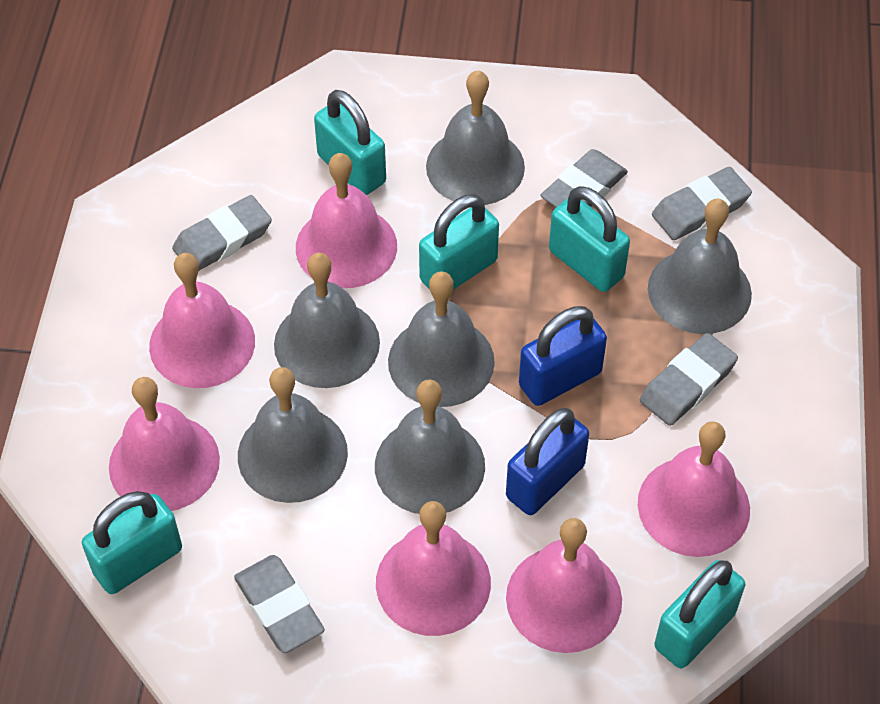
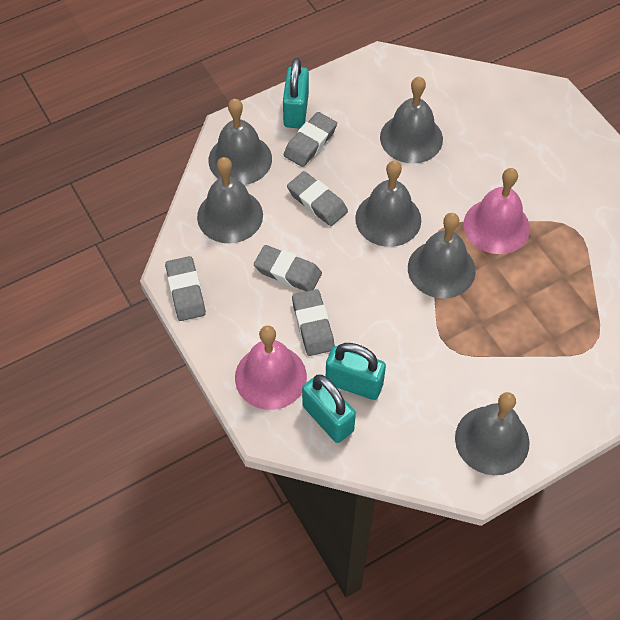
blue padlock: [506,408,589,515] [519,306,607,406] = 2 -> none = 0
pink bell: [109,377,220,511] [149,253,255,388] [296,153,397,288] [376,501,491,636] [506,518,622,653] [638,421,750,557] = 6 -> [235,326,307,410] [464,168,530,254] = 2
turquoise padlock: [82,491,182,594] [314,90,386,195] [419,194,499,290] [549,186,630,292] [654,560,745,669] = 5 -> [283,58,309,128] [302,374,356,443] [326,343,386,400] = 3

